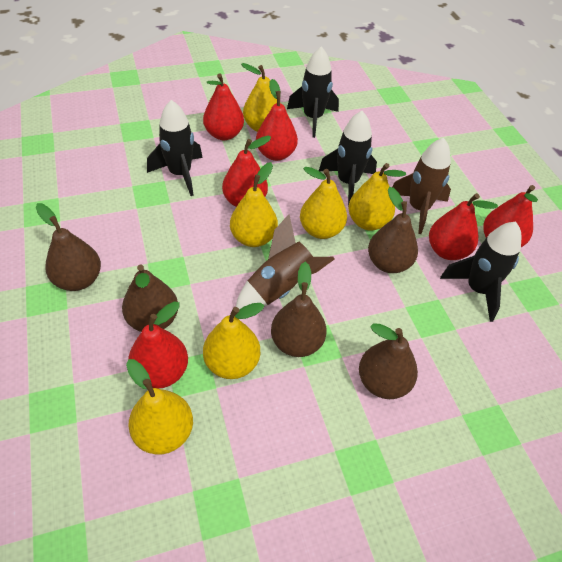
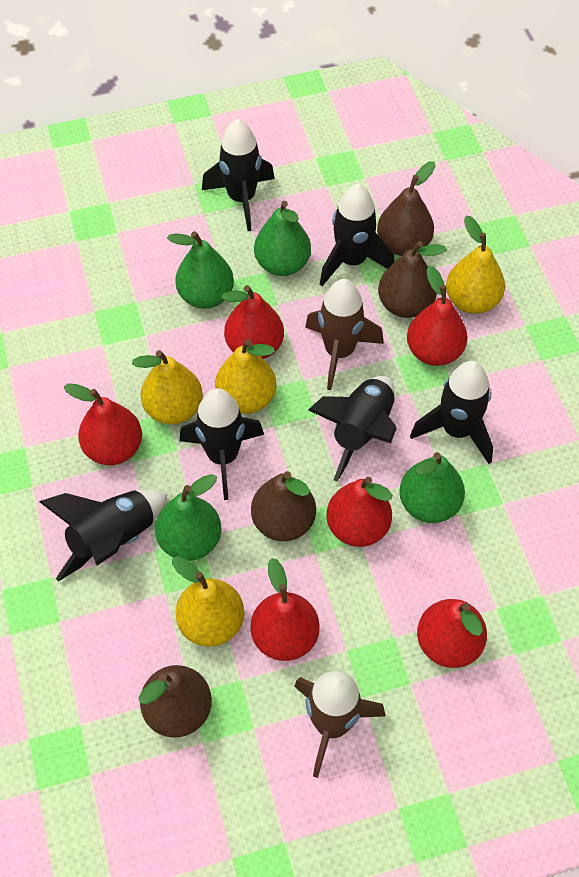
black rocket: [147,100,203,196] [287,46,339,138] [319,111,377,206] [440,222,521,322] = 4 -> [39,490,168,582] [179,388,264,500] [202,119,275,231] [308,375,397,482] [320,184,394,286] [410,361,493,464] = 6
brown pear: [36,203,101,291] [122,265,178,332] [271,262,327,357] [359,323,418,399] [368,187,418,273] = 5 -> [139,665,212,738] [251,471,316,541] [377,161,435,256] [378,241,447,318] = 4
green pear: none = 0 -> [155,474,222,561] [167,231,234,309] [254,201,311,276] [399,452,465,523] = 4
yellow pear: [126,359,193,454] [203,303,264,379] [230,162,278,247] [241,63,277,132] [300,167,347,239] [348,163,406,231] = 6 -> [132,350,203,424] [172,556,244,647] [215,339,277,414] [446,216,505,314] = 4

